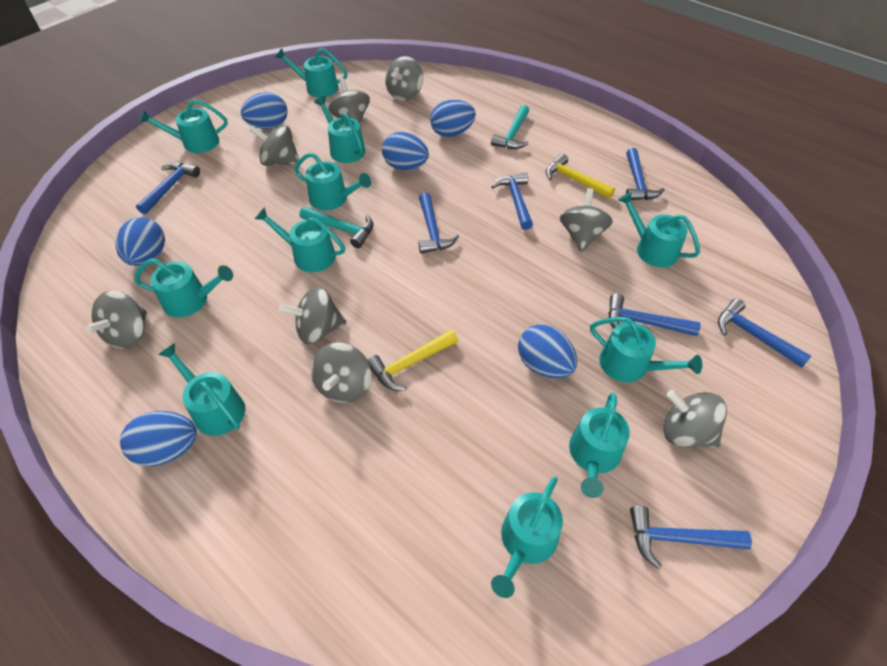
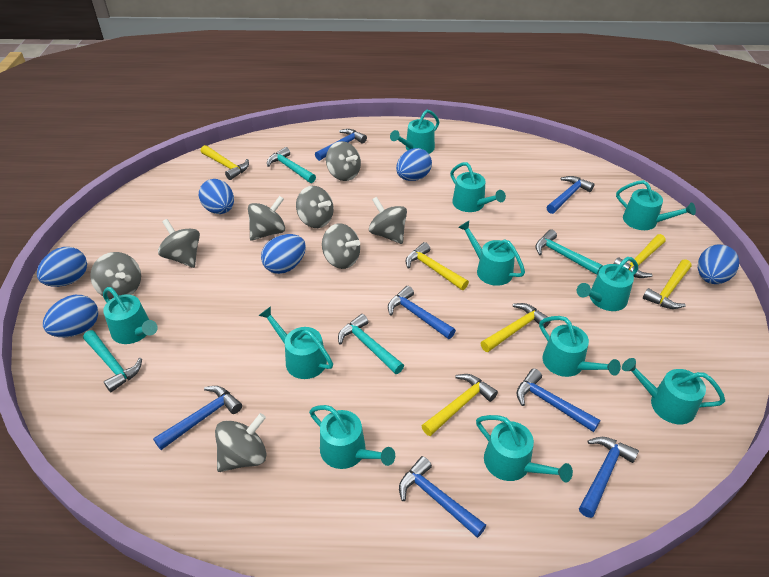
turquoise hammer: [300,206,374,248] [491,105,529,149] = 2 -> [83,330,142,392] [267,147,316,183] [338,314,404,374] [535,230,603,275] = 4
yellow hammer: [368,329,458,391] [546,153,615,199] = 2 -> [201,145,249,180] [405,242,469,290] [422,374,498,436] [481,303,551,352] [613,234,666,278] [643,259,692,309] = 6

